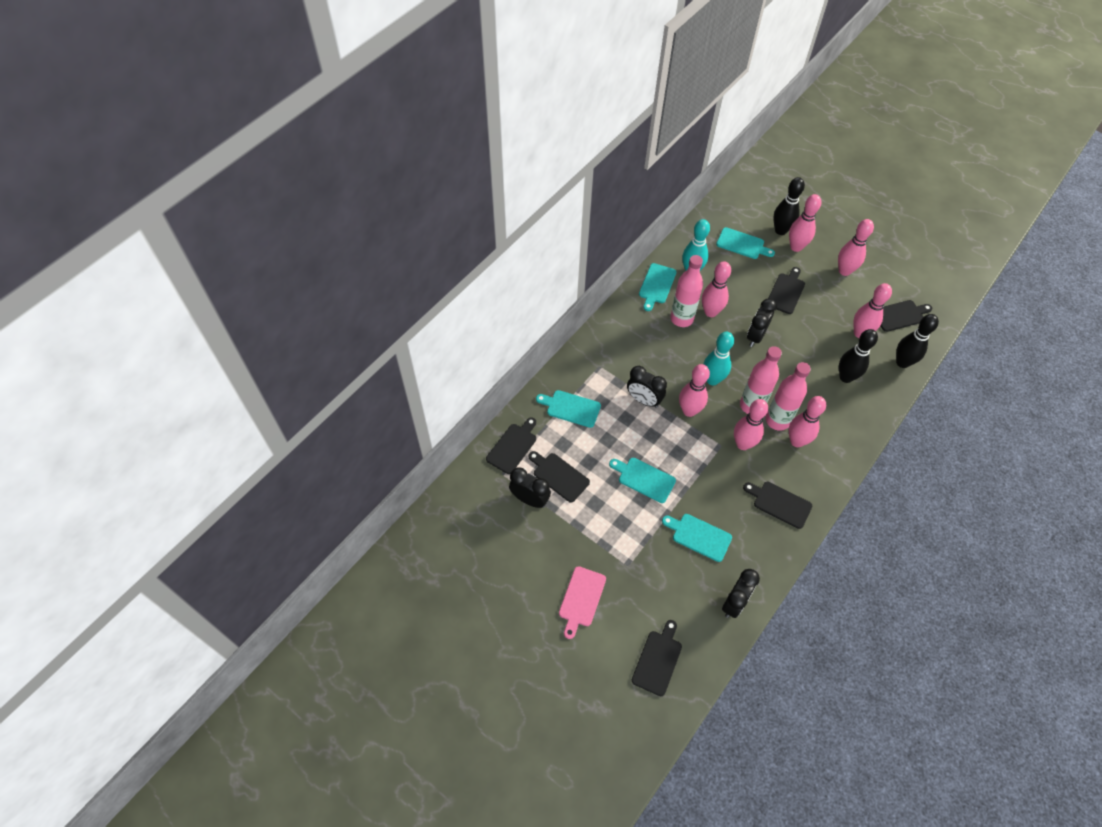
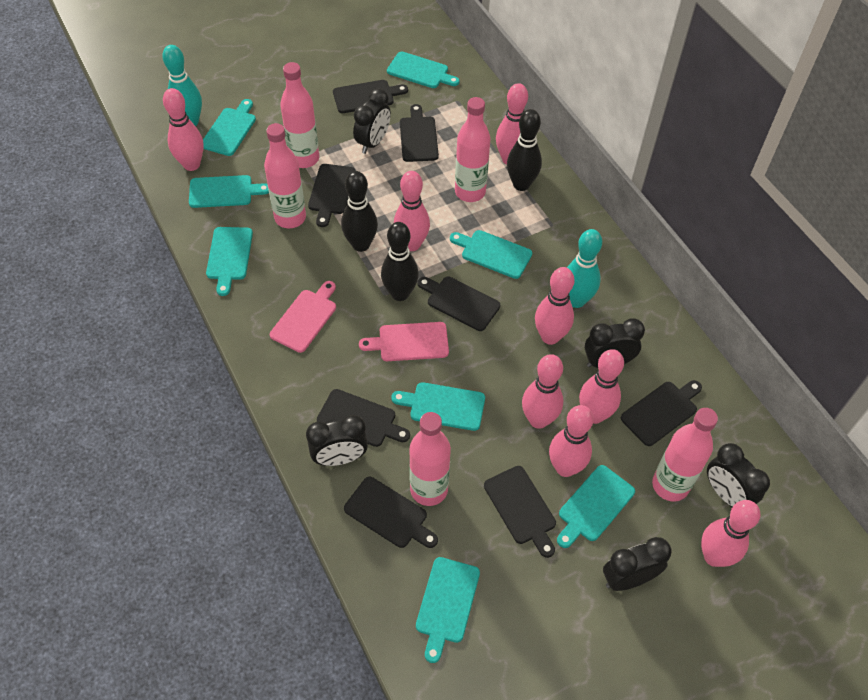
black clock: [509,468,551,508] [627,366,667,408] [722,569,760,618] [747,299,777,347] = 4 -> [306,415,368,466] [353,89,391,154] [585,319,645,368] [603,537,672,591] [707,443,770,507] = 5
black cutting board: [486,417,536,474] [528,451,590,503] [632,620,682,696] [743,482,812,529] [768,267,805,314] [881,300,932,332] = 6 -> [308,164,356,227] [317,389,410,447] [333,80,408,113] [344,477,438,548] [400,104,439,162] [418,277,500,331] [484,466,556,558] [621,380,702,446] = 8
pink bottle: [671,255,703,327] [740,346,782,414] [766,362,811,431] = 3 -> [264,123,306,228] [280,62,319,168] [409,412,451,506] [455,97,491,202] [652,408,718,502] = 5
pink bowling pin: [679,364,710,417] [702,261,731,317] [734,399,768,450] [789,194,822,252] [789,396,826,447] [838,219,874,276] [853,283,892,338] = 7 -> [163,88,204,171] [394,171,430,251] [496,83,528,165] [522,354,563,429] [535,267,575,345] [549,405,594,477] [579,349,624,424] [701,500,760,567] = 8
pink cutting board: [559,566,606,639] = 1 -> [270,281,336,353] [359,322,449,361] = 2
turquoise cutting board: [536,390,601,428] [609,458,676,503] [639,263,677,311] [662,514,732,562] [716,227,775,259] = 5 -> [189,175,269,208] [203,99,256,156] [206,227,253,296] [387,52,460,88] [392,382,485,431] [416,557,480,663] [450,230,532,279] [557,465,635,548] = 8

